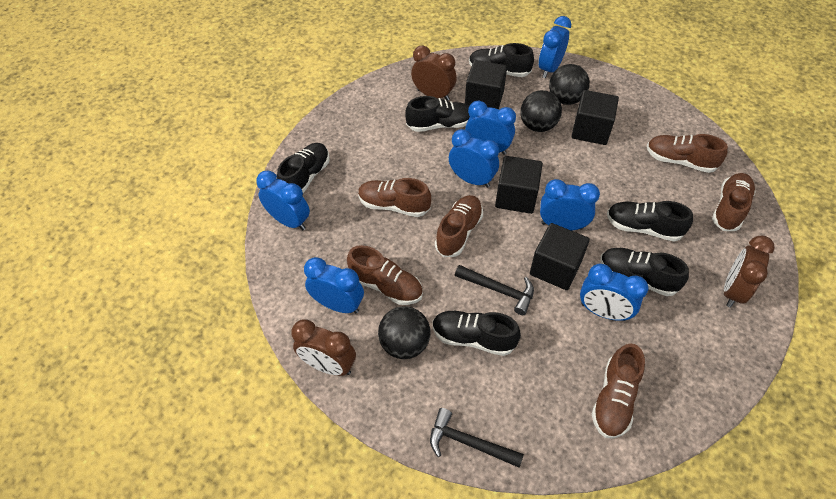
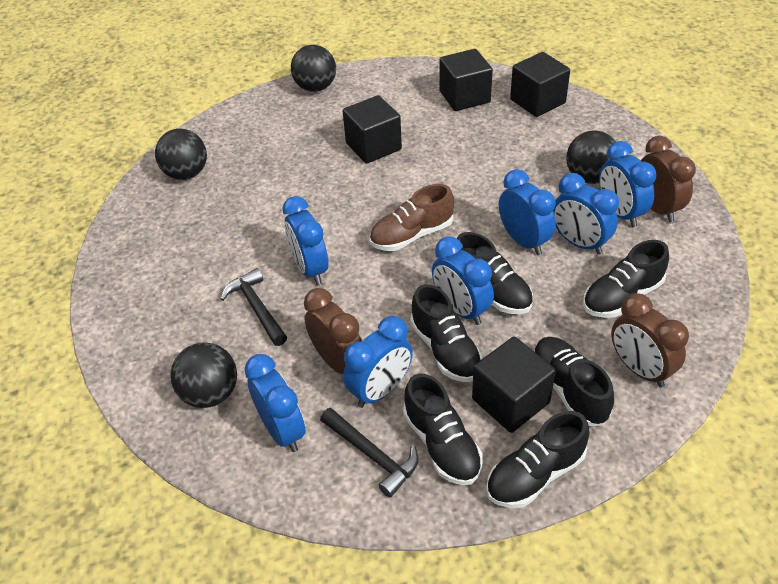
black ball: [378,306,430,359] [520,90,562,132] [549,64,590,105] = 3 -> [155,129,207,180] [170,342,237,408] [291,45,336,92] [566,131,616,184] = 4
brown shoe: [347,245,423,305] [358,178,431,217] [435,195,483,257] [592,344,645,439] [647,134,728,173] [712,173,756,231] = 6 -> [369,184,454,251] = 1

